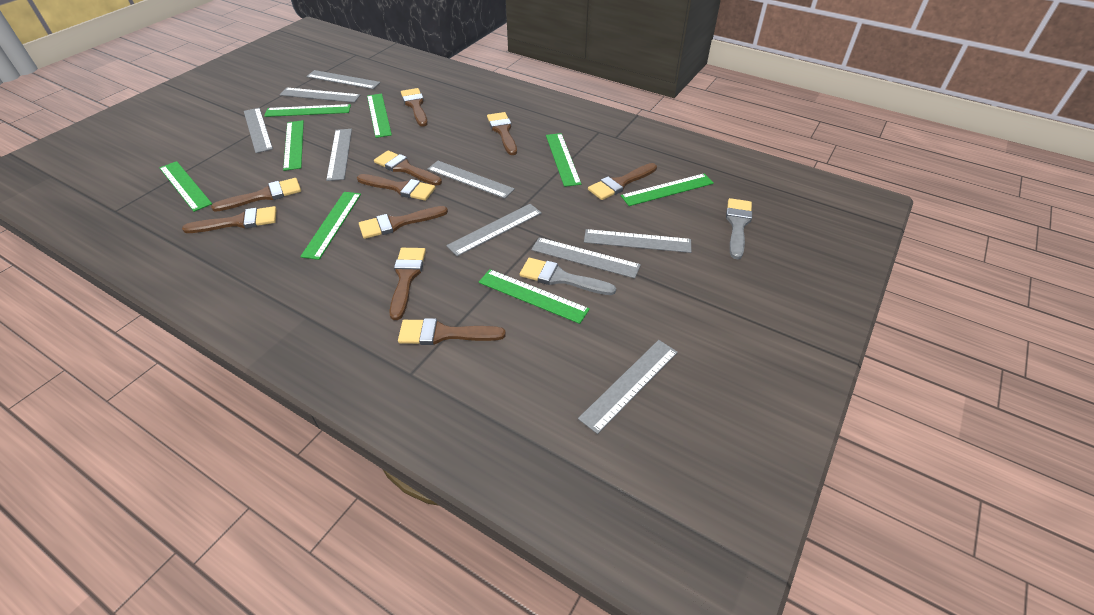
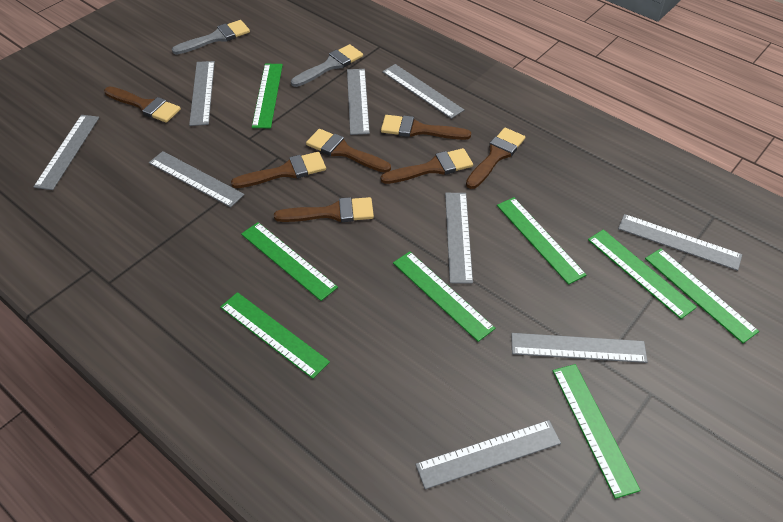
brown brush: [182,206,277,233] [211,178,301,212] [357,174,435,201] [359,206,448,239] [374,150,442,186] [389,248,426,320] [398,318,506,345] [401,88,428,127] [487,112,517,155] [588,163,657,200] = 10 -> [104,86,181,123] [231,152,326,188] [274,197,374,222] [306,129,391,173] [381,115,471,140] [381,148,473,184] [466,128,525,189] = 7

